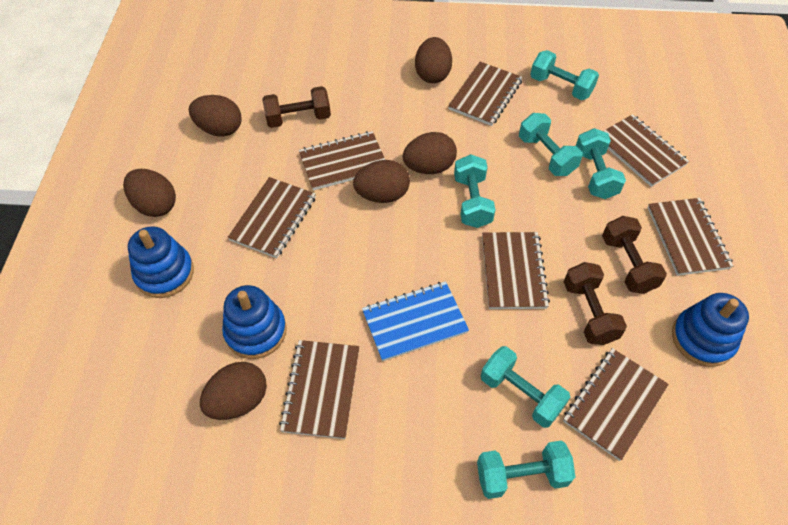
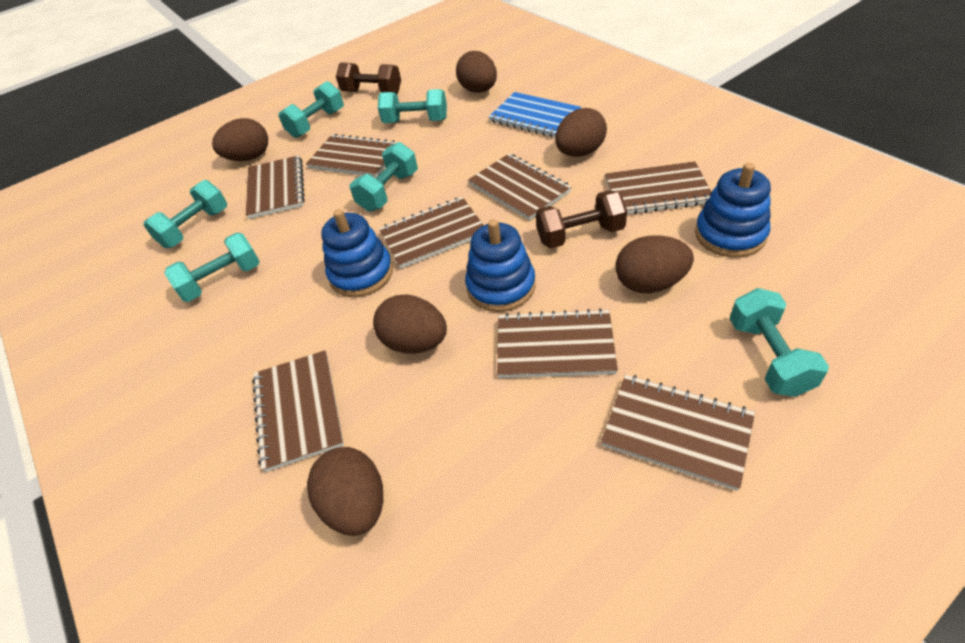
brown dumbbell: [262,86,331,128] [564,262,627,345] [602,216,667,294] = 3 -> [336,62,401,94] [536,190,627,248] = 2

